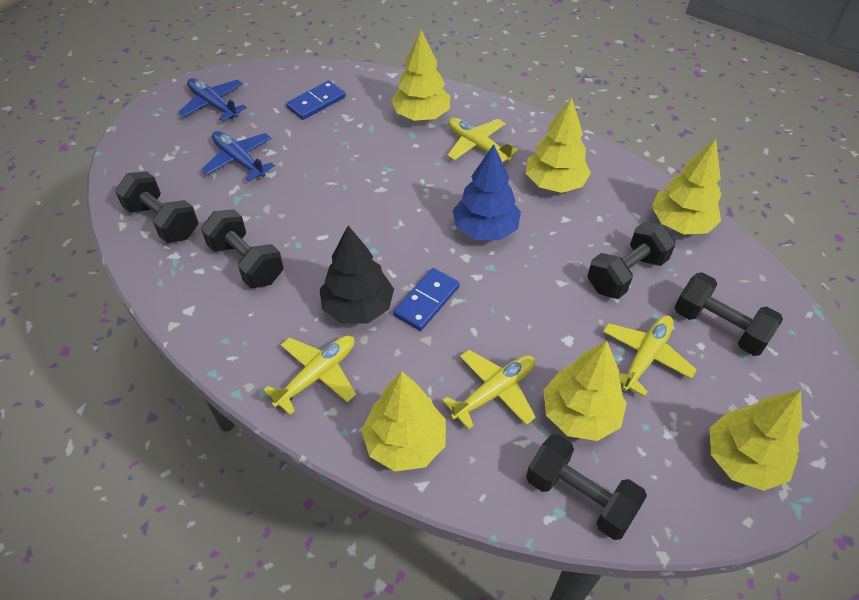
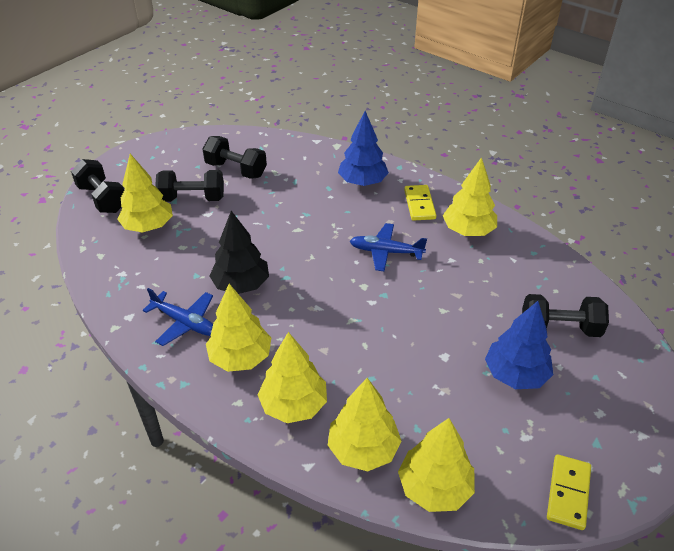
black dumbbell: [115,171,198,243] [201,209,284,288] [526,434,647,540] [587,222,676,299] [674,272,783,356] = 5 -> [71,159,124,213] [155,170,224,202] [202,136,267,179] [522,294,609,337] = 4
blue domino: [286,80,346,120] [393,268,460,331] = 2 -> none = 0
blue tree: [452,144,521,240] = 1 -> [338,111,389,186] [485,301,553,389] = 2
yellow domino: none = 0 -> [404,185,436,221] [547,454,591,530] = 2
yellow plane: [263,335,356,415] [442,350,536,430] [447,118,519,163] [603,315,697,397] = 4 -> none = 0

